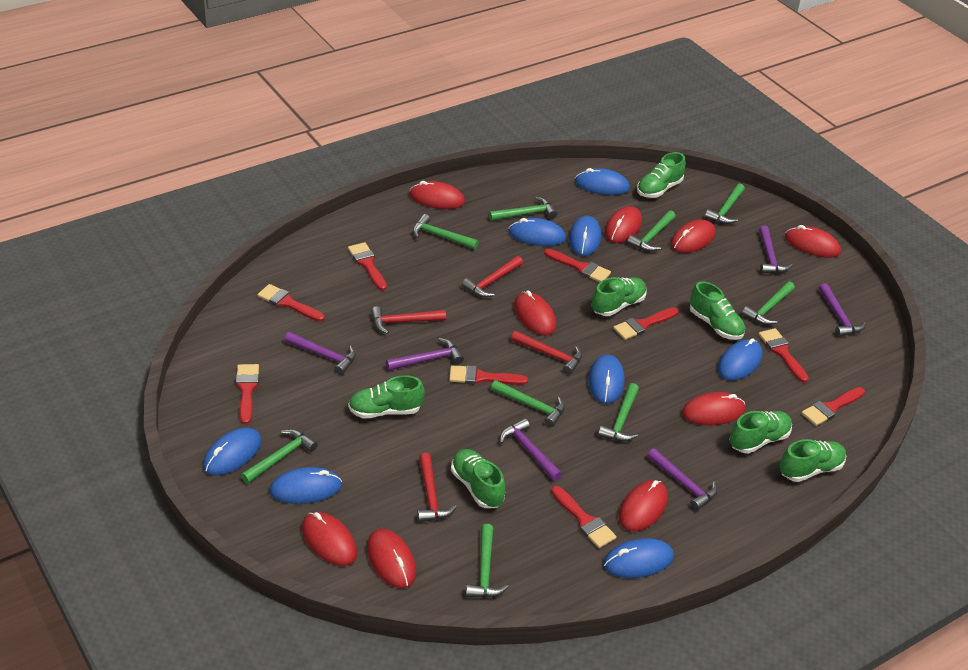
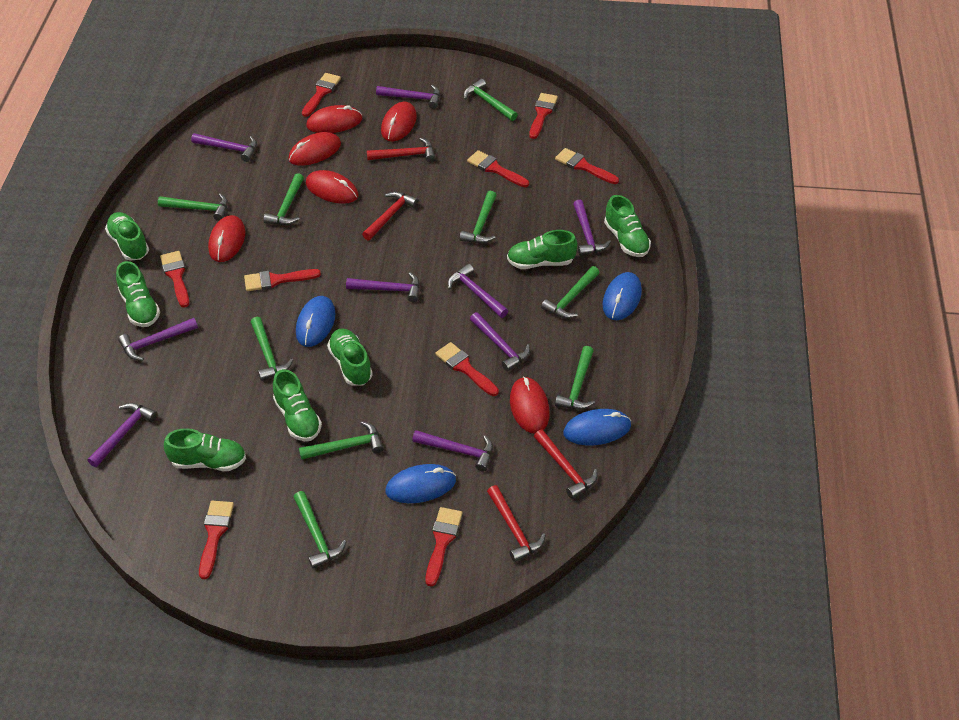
blue mouse: [203,428,262,475] [269,467,342,504] [508,218,566,246] [569,216,601,256] [575,168,630,195] [588,354,625,404] [603,538,674,578] [717,338,763,380] = 8 -> [296,296,335,347] [386,464,456,503] [563,409,631,445] [602,272,642,320] = 4
purple hammer: [284,332,356,375] [386,338,464,371] [500,418,563,481] [647,448,717,511] [759,226,793,274] [819,283,866,337] = 6 -> [87,403,158,467] [118,318,198,361] [191,133,257,162] [346,272,420,302] [376,85,440,109] [412,430,493,472] [448,264,508,318] [470,312,530,372] [573,200,611,256] = 9
red mouse: [302,512,357,566] [367,529,416,588] [409,181,465,209] [514,290,557,336] [605,206,642,243] [619,480,668,531] [671,219,716,253] [682,392,745,425] [785,225,841,258] = 9 -> [208,215,245,262] [289,132,341,166] [306,105,362,133] [306,170,358,204] [381,102,417,141] [510,376,550,433] = 6

